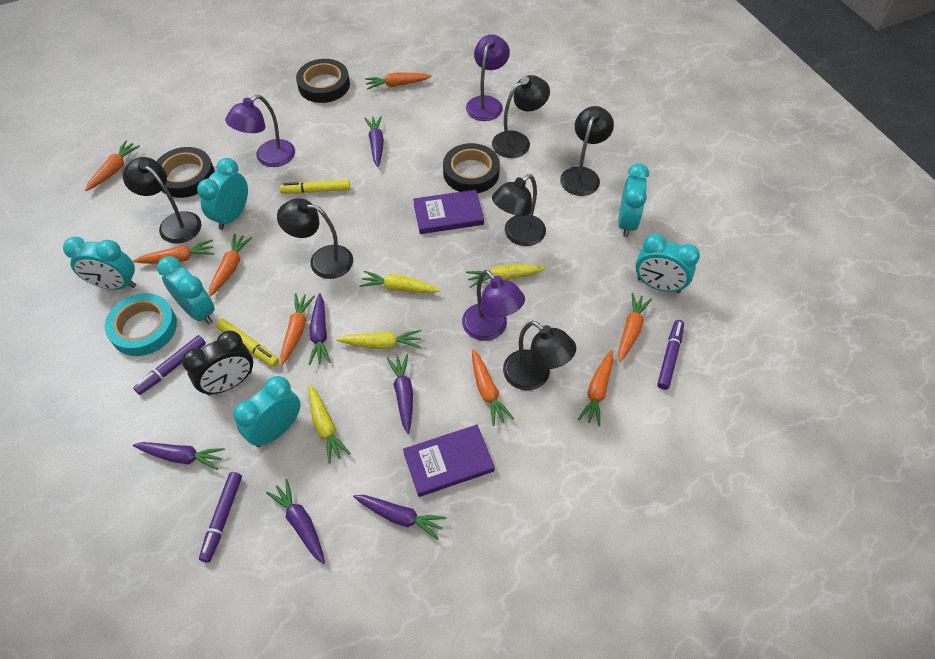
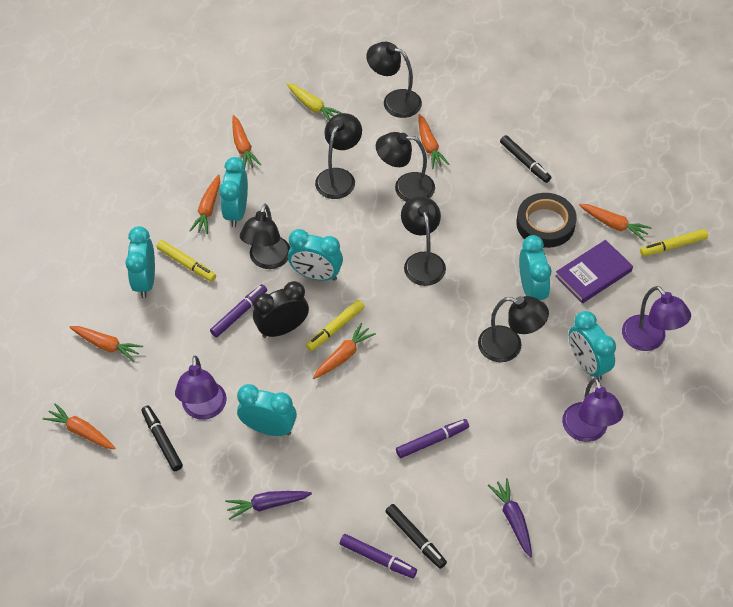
black marker: none = 0 -> [141,406,183,471] [385,504,447,569] [500,135,551,183] = 3
black tape: [156,147,215,198] [296,59,350,103] [443,143,500,193] = 3 -> [516,193,577,248] = 1
orange carrot: [85,140,140,191] [133,240,214,264] [209,234,252,297] [280,293,315,365] [365,72,432,90] [472,349,514,426] [578,350,613,426] [618,293,652,362] = 8 -> [43,403,115,449] [69,326,143,362] [190,175,220,234] [232,115,261,170] [313,323,376,379] [418,114,450,169] [579,204,652,241] = 7
purple book: [403,425,495,497] [413,190,484,234] = 2 -> [555,240,633,303] = 1
purple carrot: [133,442,225,470] [266,479,325,564] [309,293,331,365] [353,495,447,540] [364,116,384,167] [387,354,413,434] = 6 -> [225,491,312,520] [488,478,532,557] = 2
turquoise tape: [105,293,177,356] = 1 -> none = 0
yellow carrot: [309,384,351,464] [336,330,421,349] [359,271,440,293] [466,264,546,288] = 4 -> [287,83,342,121] = 1
yellow marker: [216,319,279,367] [280,180,350,194] = 2 -> [156,240,216,282] [306,300,365,351] [640,229,708,256] = 3

